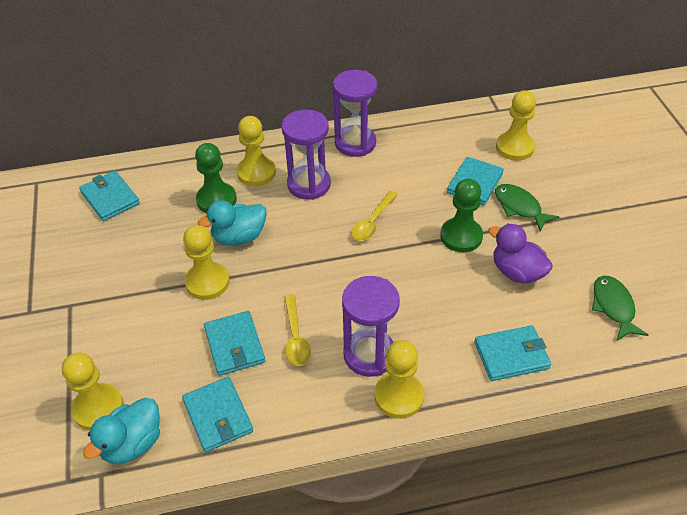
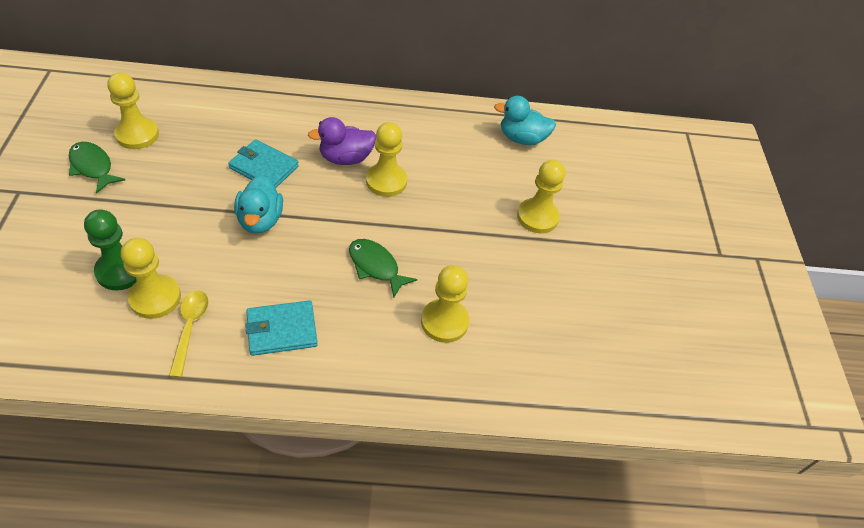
green pawn: [195,143,237,213] [440,179,483,252] = 2 -> [84,209,136,290] = 1
purple hourglass: [282,109,331,200] [333,70,377,157] [342,276,400,377] = 3 -> none = 0
turquoise wallet: [79,171,140,221] [182,377,253,452] [204,311,265,376] [447,157,504,206] [474,325,551,381] = 5 -> [228,139,299,188] [245,300,318,356] = 2
yellow spoon: [284,294,311,366] [351,191,398,241] = 2 -> [169,290,209,377] = 1

